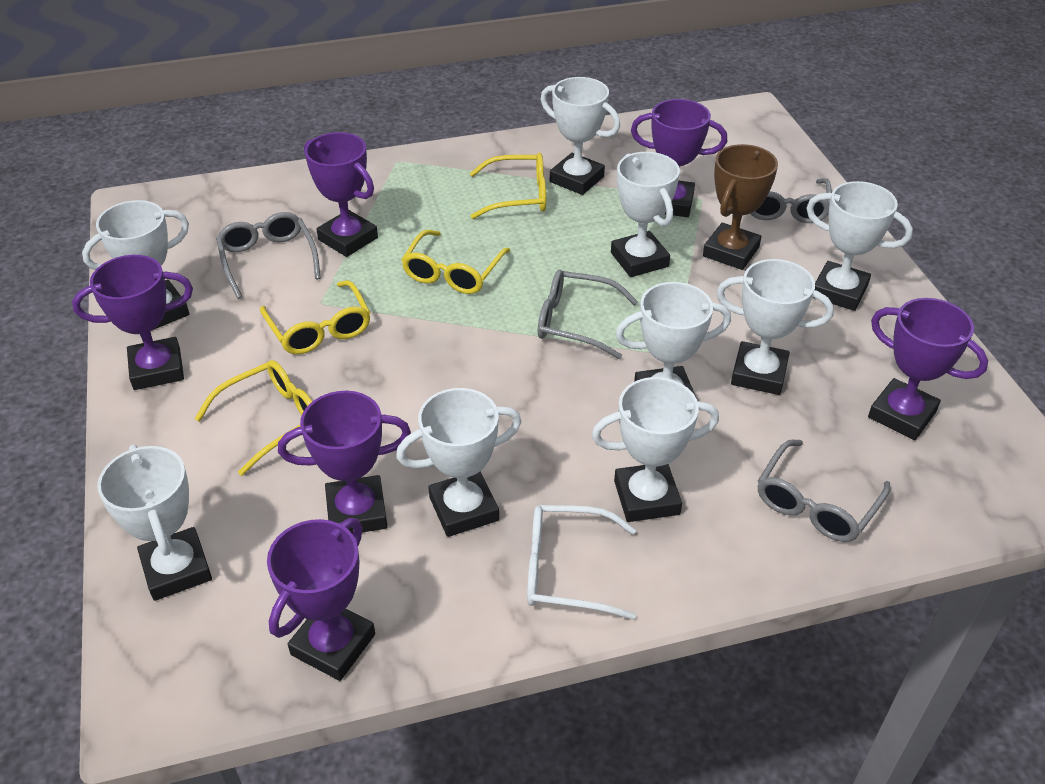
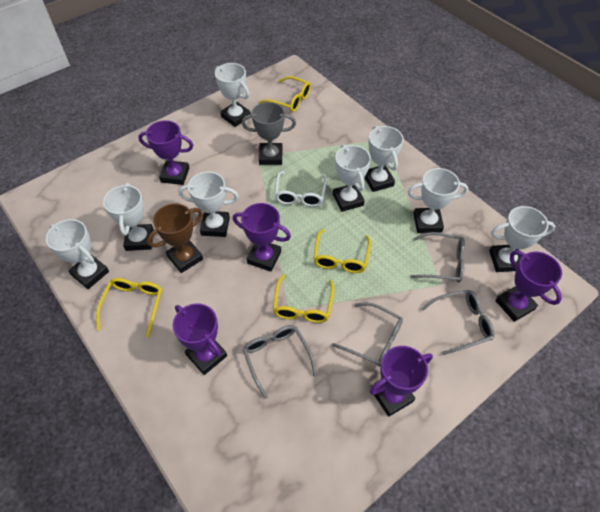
grey trophy: none = 0 -> [242,102,296,165] = 1
purple trophy: [72,255,193,390] [267,518,375,681] [278,391,411,534] [304,132,378,257] [631,99,727,217] [868,298,988,440] = 6 -> [138,120,193,185] [173,303,227,375] [233,203,291,272] [369,346,433,417] [495,250,562,322] = 5
white trophy: [82,200,189,330] [97,445,212,601] [396,388,521,537] [541,77,620,195] [592,377,719,522] [611,152,680,277] [616,282,731,399] [717,259,834,395] [806,181,913,311] = 9 -> [46,219,109,289] [103,183,154,251] [179,172,239,237] [214,63,251,127] [333,144,371,212] [364,126,404,192] [408,168,468,233] [489,206,555,272] = 8

